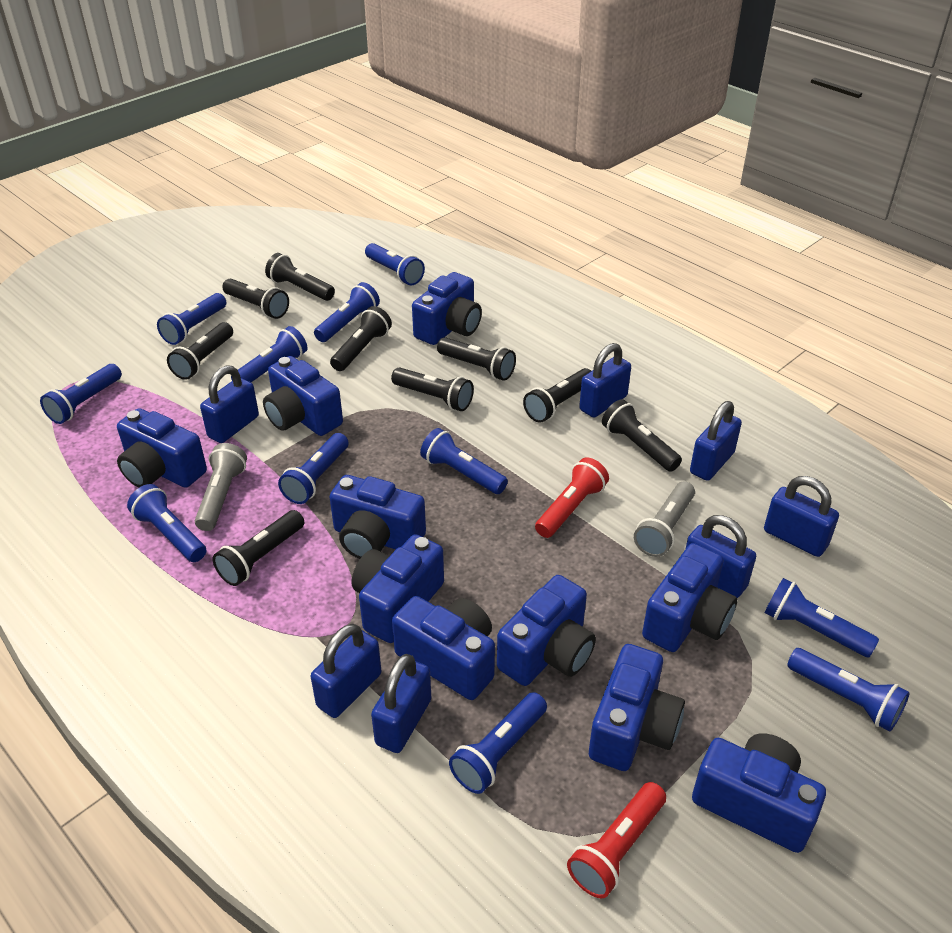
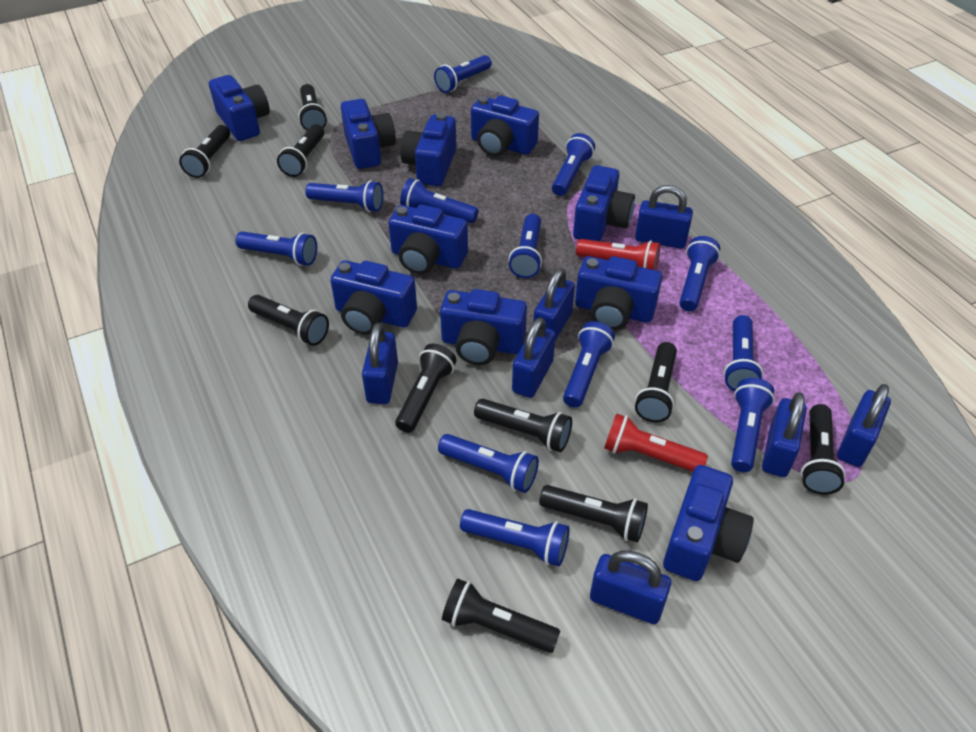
black flashlight: [167,322,233,380] [213,510,304,586] [222,279,289,319] [265,253,335,301] [330,306,392,371] [391,368,474,411] [437,337,516,381] [523,368,591,423] [602,399,682,472] = 9 -> [179,125,230,178] [248,295,329,346] [277,124,324,177] [298,84,327,131] [395,344,457,433] [442,579,560,653] [474,399,572,452] [539,485,648,542] [635,342,677,422] [801,404,846,495] = 10
blue flashlight: [40,364,122,424] [127,484,206,562] [157,293,227,345] [231,326,308,382] [278,433,349,504] [314,282,380,342] [365,243,425,285] [420,428,508,494] [449,692,547,794] [765,578,879,657] [787,648,910,731] = 11 -> [236,231,317,266] [305,180,383,212] [400,178,479,223] [434,55,492,93] [438,434,539,493] [460,509,570,566] [509,214,542,278] [552,133,595,196] [563,321,615,408] [679,236,720,311] [724,315,763,391] [731,378,775,472] = 12
grey flashlight: [195,443,247,531] [634,481,695,557] = 2 -> none = 0

